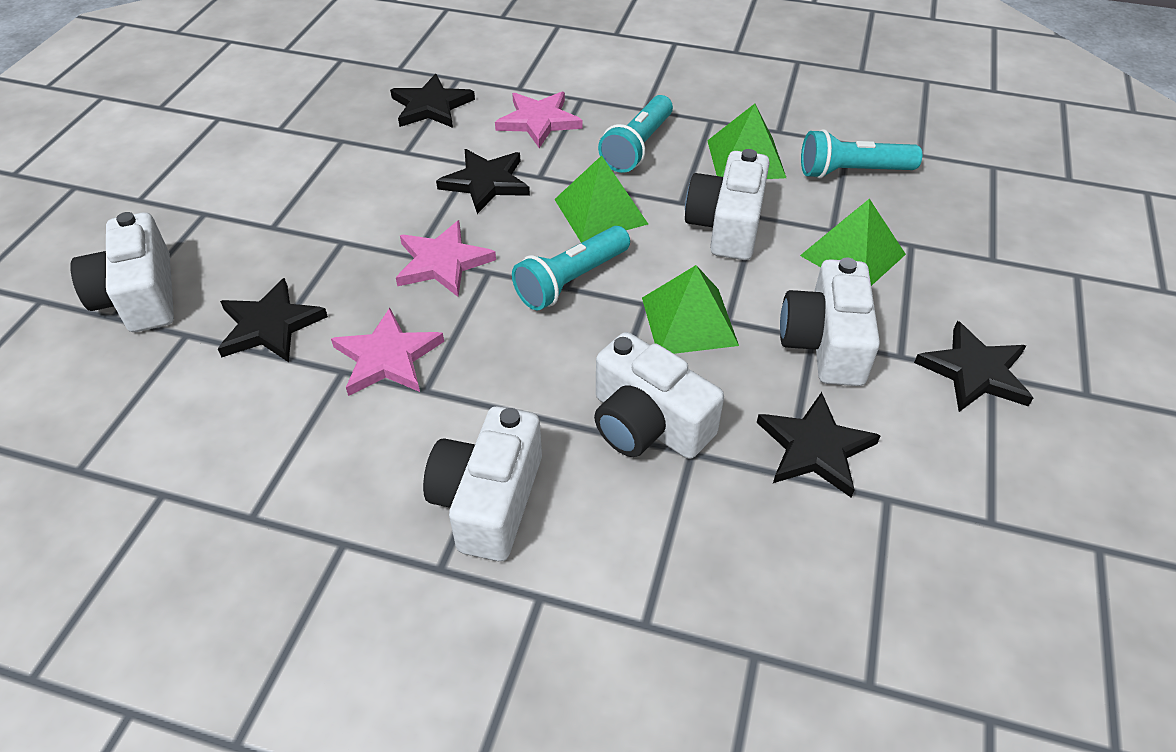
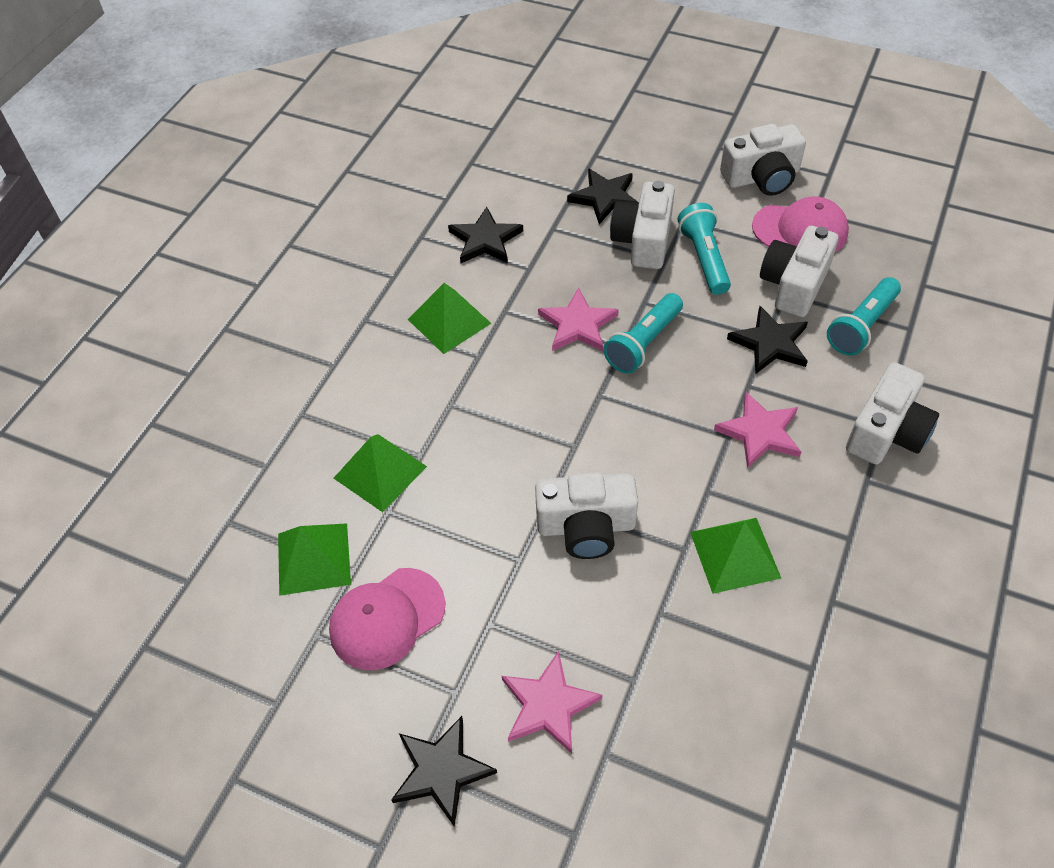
black star: [218,278,328,362] [390,74,475,128] [436,149,530,214] [757,392,881,497] [914,321,1033,412] = 5 -> [391,716,497,827] [448,207,523,263] [567,168,639,224] [727,306,808,374] = 4
pink cap: none = 0 -> [329,568,446,670] [752,197,849,252] = 2

